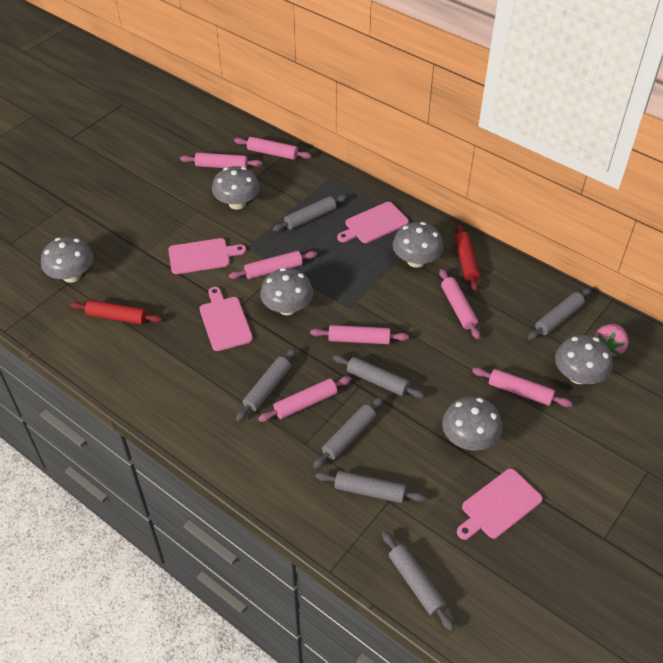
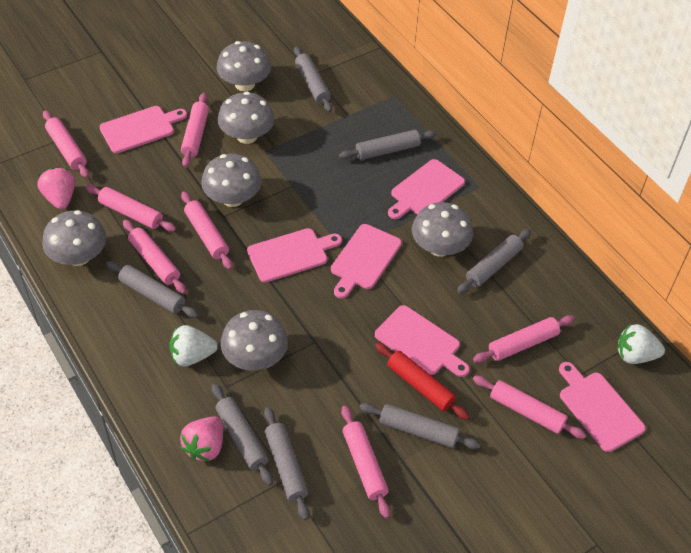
pink cutting board: [168,238,246,274] [200,287,253,351] [337,202,409,243] [457,469,543,540] = 4 -> [100,106,187,153] [247,228,342,282] [331,224,402,299] [375,305,470,377] [388,159,465,219] [559,362,646,452] = 6
pink rolling pin: [180,153,262,168] [229,251,317,279] [234,137,311,160] [258,376,352,422] [310,325,409,344] [439,269,480,339] [472,367,572,407] = 7 -> [43,111,89,178] [85,184,176,232] [123,219,186,294] [181,93,209,168] [181,192,232,269] [341,406,391,519] [473,315,575,363] [473,375,586,439] = 8
pink strawberry: [594,324,629,356] = 1 -> [38,168,75,209] [180,417,223,461] = 2
red rolling pin: [70,300,162,325] [455,224,480,291] = 2 -> [375,343,469,420] = 1
white strawberry: none = 0 -> [169,325,218,366] [617,324,665,364] = 2

